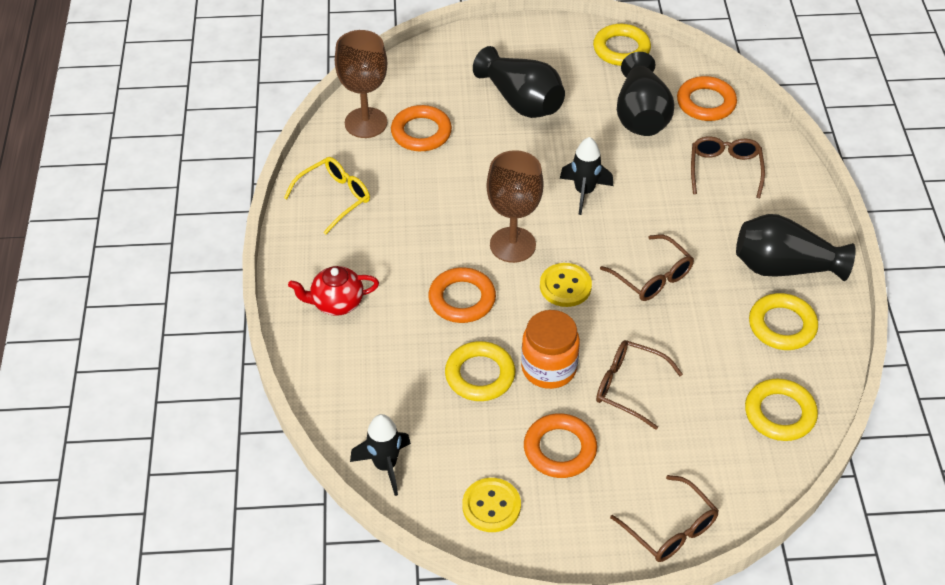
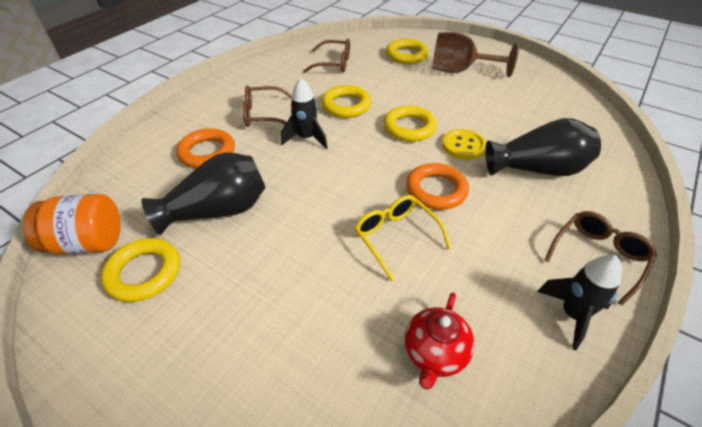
black vase: [473,46,565,118] [617,52,674,136] [736,214,856,281] = 3 -> [141,152,266,235] [485,118,601,176] = 2
brown glasses: [596,340,683,430] [600,235,694,301] [610,475,719,562] [691,136,765,198] = 4 -> [243,85,292,127] [303,39,350,73] [544,211,657,306] = 3
brown goblet: [335,30,387,138] [486,150,544,263] = 2 -> [432,32,519,77] = 1
orange ring: [391,105,452,151] [428,267,496,323] [524,413,597,478] [677,76,737,121] = 4 -> [177,128,235,168] [406,163,469,210] = 2
yellow button: [462,478,521,532] [540,263,592,307] = 2 -> [442,129,487,160] = 1

